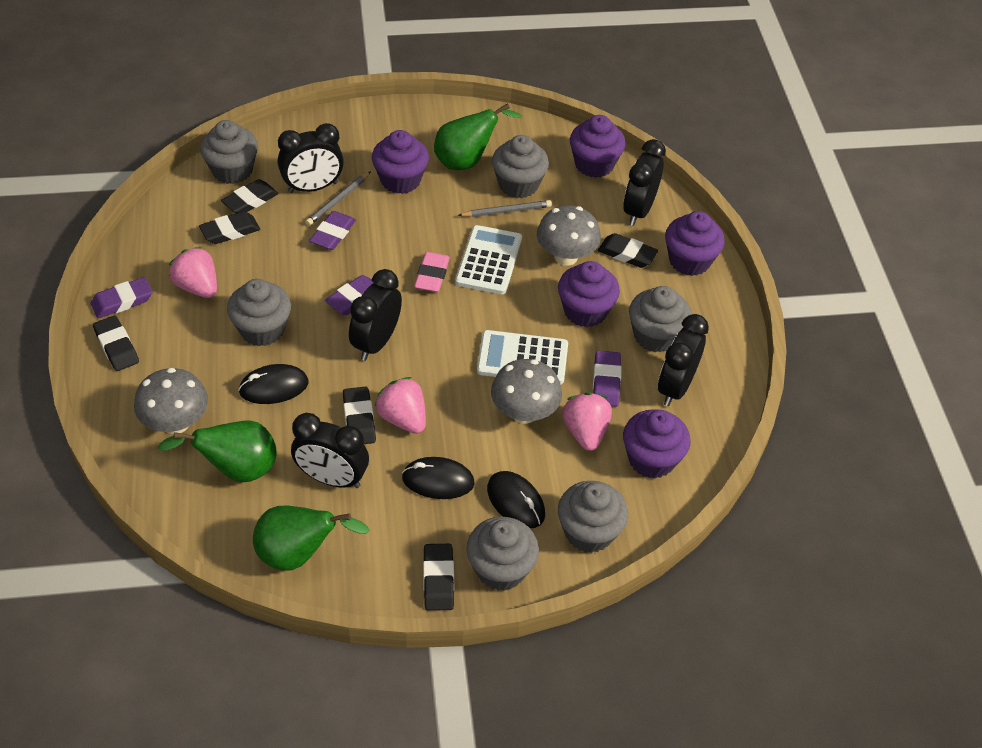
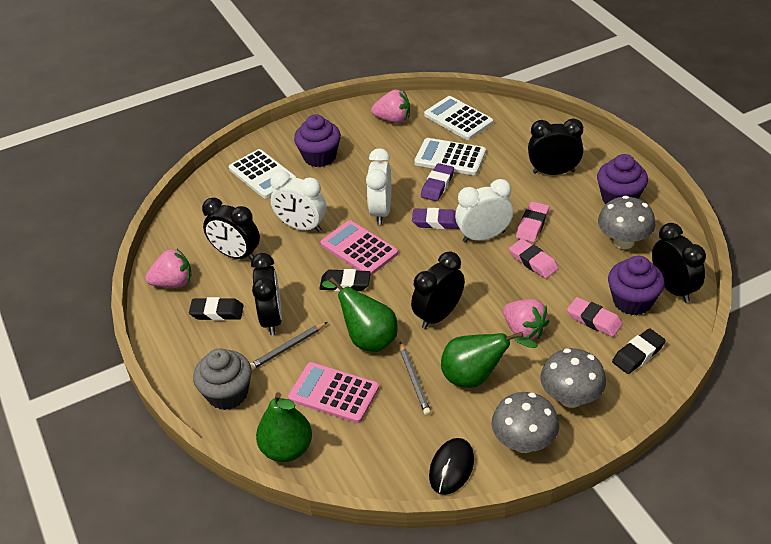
black eraser: [93,316,139,371] [199,211,260,244] [221,179,279,213] [343,386,376,444] [423,544,454,611] [598,233,658,268] = 6 -> [189,297,244,321] [319,269,371,291] [612,328,666,374] = 3
black mouse: [238,364,308,404] [402,457,475,499] [487,471,545,528] = 3 -> [429,438,474,495] = 1
grey cupcake: [200,120,258,184] [227,279,291,346] [466,517,539,591] [492,135,549,198] [558,481,628,553] [629,286,691,352] = 6 -> [193,349,252,410] = 1
pink calculator: none = 0 -> [288,362,379,423] [320,220,398,276] = 2
pink eraser: [414,252,450,292] = 1 -> [509,239,559,279] [516,201,549,242] [567,297,623,337] = 3
purple cupcake: [372,130,429,194] [558,261,620,327] [570,115,626,178] [623,409,690,478] [665,211,725,276] = 5 -> [294,114,341,167] [597,154,648,204] [608,256,665,316] = 3
purple eraser: [91,277,153,318] [309,211,356,250] [325,275,373,315] [593,351,622,407] = 4 -> [412,208,460,229] [421,163,454,201] = 2
white calculator: [455,225,522,295] [477,330,568,384] = 2 -> [229,149,296,199] [414,138,486,175] [424,96,493,140] = 3
white clock: none = 0 -> [270,170,326,232] [366,148,391,225] [455,179,513,243] = 3

